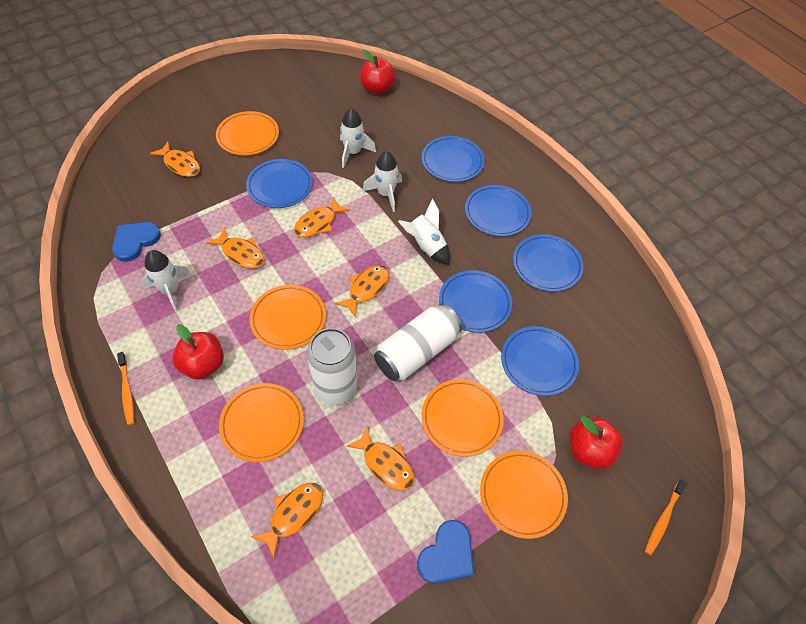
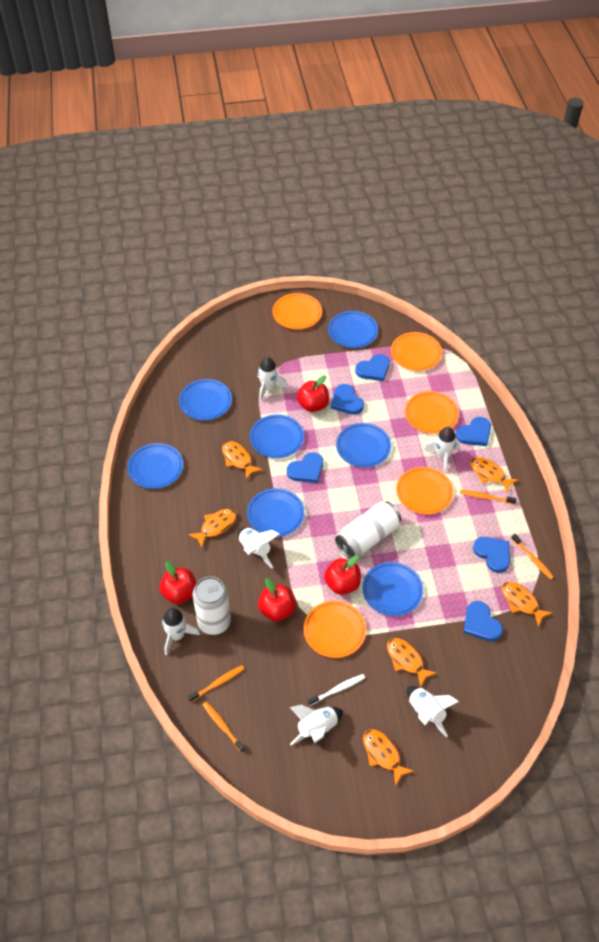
blue heart: [112,222,161,262] [417,520,474,584] = 2 -> [287,452,323,483] [331,384,364,415] [355,354,390,381] [455,417,491,446] [464,601,503,641] [473,537,510,573] = 6
blue plate: [246,159,313,208] [422,136,485,182] [439,270,512,333] [465,185,532,237] [501,326,579,396] [513,234,584,292] = 6 -> [127,443,183,489] [179,379,232,421] [247,488,305,537] [250,414,304,458] [328,311,378,348] [336,423,391,467] [362,562,423,616] = 7
orange toothbrush: [117,352,134,425] [645,479,687,555] = 2 -> [188,665,244,702] [203,702,245,753] [460,490,517,504] [511,534,554,579] = 4
red apple: [172,324,224,380] [360,50,396,94] [570,416,623,469] = 3 -> [159,561,197,604] [258,578,296,622] [297,375,329,412] [324,555,361,595] = 4
white rocket: [141,250,191,312] [340,108,376,168] [362,151,402,212] [398,198,450,265] = 4 -> [162,608,200,655] [237,527,280,568] [258,357,288,402] [290,705,343,745] [407,686,459,737] [424,427,459,474] = 6
white toothbrush: none = 0 -> [308,674,365,705] = 1

